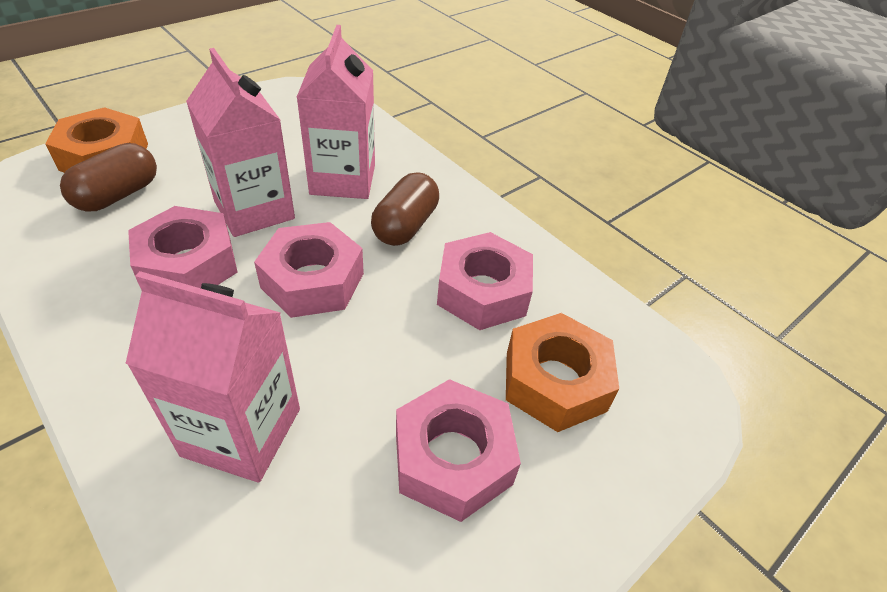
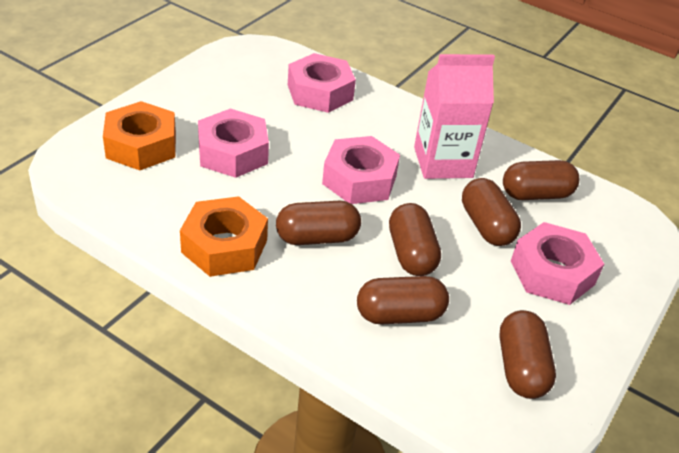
brown capsule: [60,143,157,211] [371,172,439,246] = 2 -> [276,201,361,245] [357,276,449,325] [389,203,441,276] [462,178,521,246] [499,310,556,399] [503,160,579,200] = 6
pink carton: [125,271,300,483] [186,48,295,237] [296,25,375,199] = 3 -> [414,54,495,179] = 1

